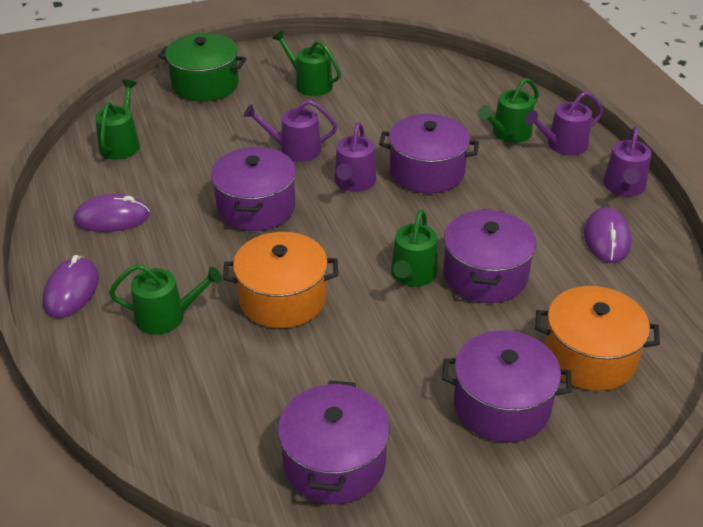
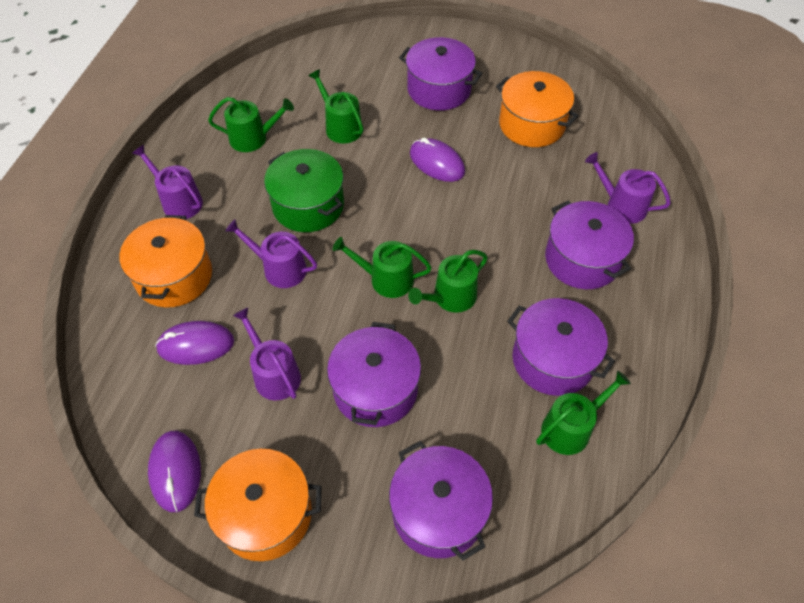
orange pot: [223,232,338,328] [535,286,660,391] = 2 -> [119,215,212,308] [194,449,321,561] [496,71,579,147] = 3

